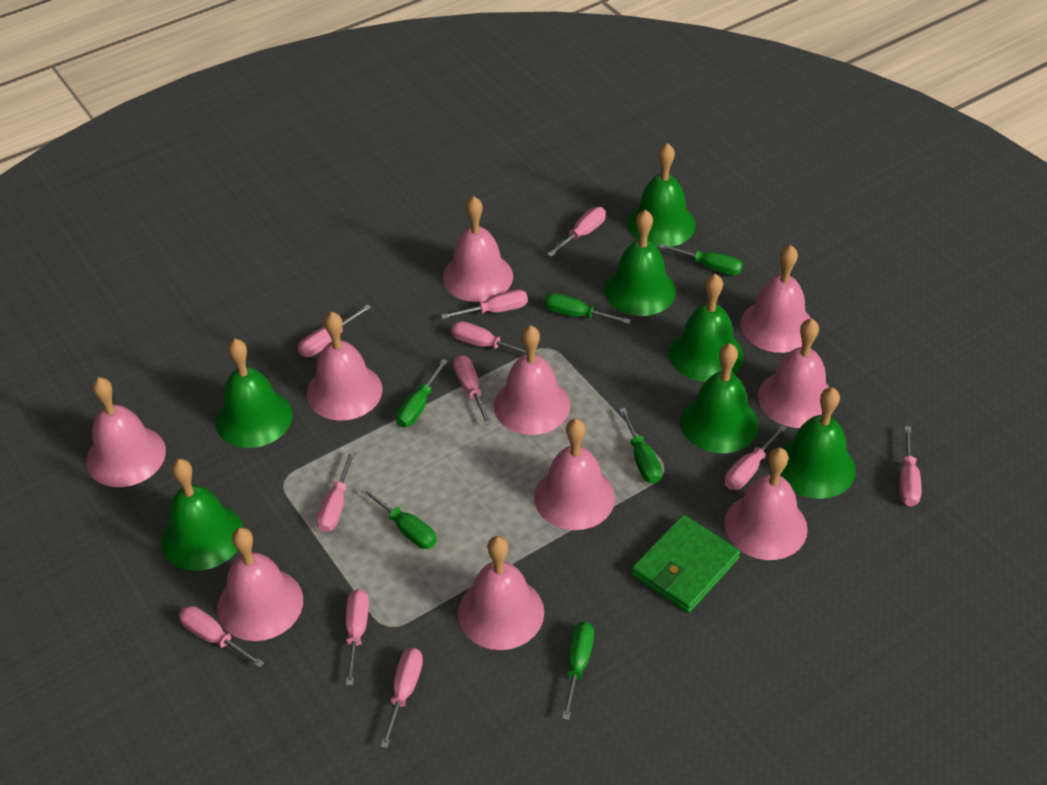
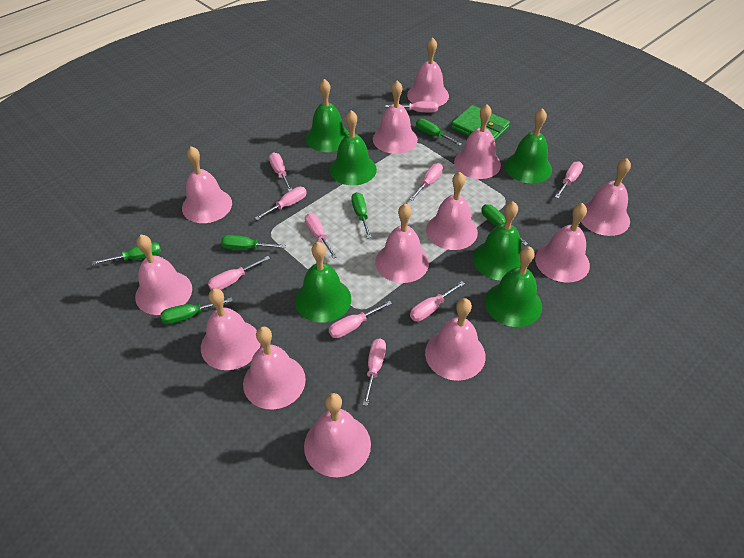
green bell: [161,459,244,571] [215,339,293,448] [604,210,676,316] [627,143,696,247] [669,274,744,382] [680,343,759,453] [780,387,856,499] = 7 -> [295,242,351,323] [306,79,349,152] [330,110,377,185] [473,201,521,281] [485,246,542,327] [505,108,552,183] = 6
pink bell: [86,377,166,487] [217,527,303,641] [307,312,382,421] [443,196,513,302] [458,536,544,650] [494,325,570,435] [534,419,615,530] [724,448,808,560] [740,245,811,353] [758,318,830,428] = 10 -> [135,235,192,315] [182,146,232,223] [201,288,261,370] [243,327,306,409] [304,393,371,477] [373,80,418,154] [375,203,429,283] [407,37,449,107] [425,298,486,381] [426,172,478,250] [454,104,501,179] [535,203,590,283] [581,158,631,236] = 13
pink screwdriver: [179,606,264,668] [298,304,371,357] [316,451,356,532] [346,589,369,686] [380,648,423,748] [441,289,528,319] [451,321,536,354] [453,355,492,426] [547,207,606,257] [725,425,787,490] [900,426,921,506] = 11 -> [208,256,270,290] [255,187,307,220] [269,153,292,191] [305,214,337,259] [329,301,392,338] [363,339,386,406] [385,101,438,113] [410,163,443,201] [410,281,465,321] [555,161,583,199] = 10

